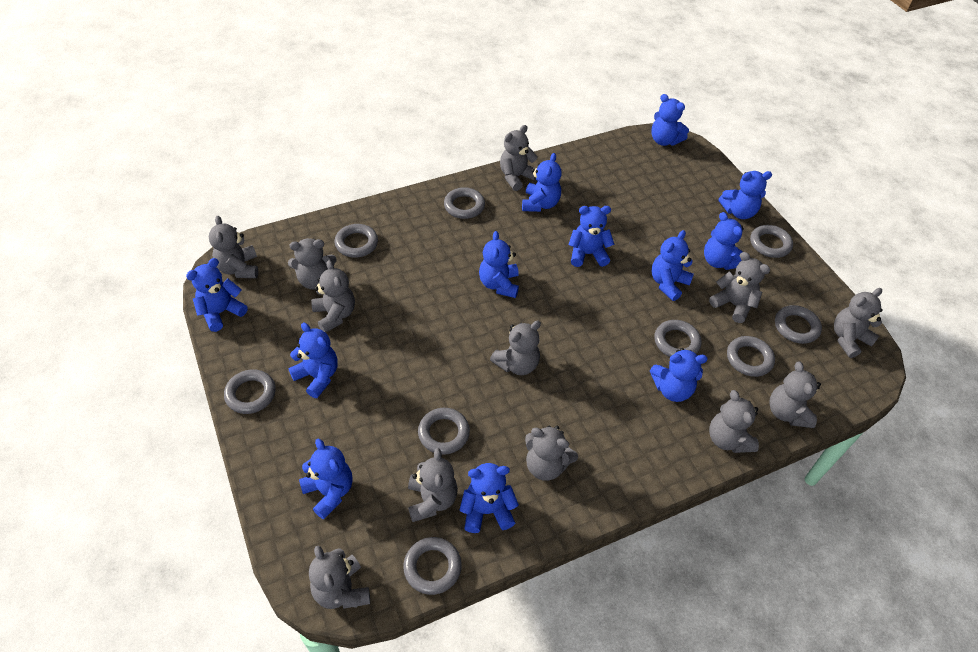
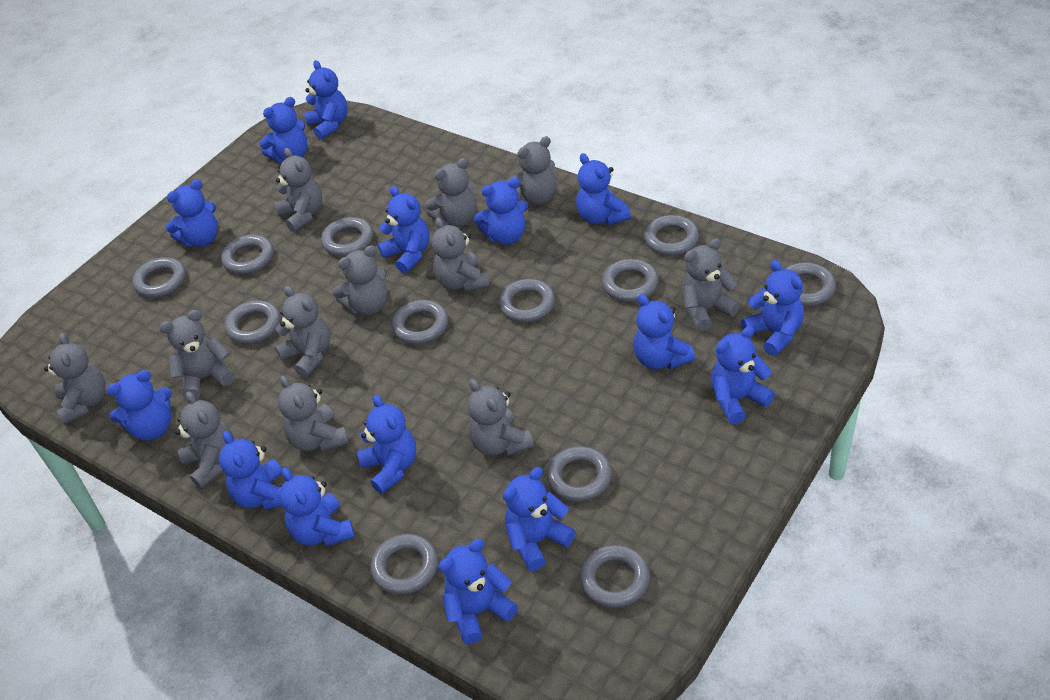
blue teddy bear: [186,258,248,332] [288,322,338,398] [299,439,353,519] [460,463,519,533] [479,231,519,298] [522,153,561,212] [569,206,615,267] [650,348,708,402] [651,94,689,146] [651,230,694,301] [704,212,744,270] [719,171,772,219] = 12 -> [107,370,172,440] [166,179,218,247] [219,431,282,510] [259,97,307,162] [279,468,355,546] [304,60,348,139] [357,395,416,494] [378,186,429,273] [438,539,518,644] [474,178,528,245] [503,467,575,571] [576,153,631,225] [633,294,695,369] [711,326,775,424] [741,260,804,356] = 15
grey ring: [224,369,276,414] [334,224,378,258] [403,537,462,595] [418,408,470,455] [444,187,485,219] [654,320,701,357] [727,336,775,377] [750,225,793,258] [775,305,822,344] = 9 -> [132,257,186,298] [221,235,273,274] [225,300,280,344] [321,217,373,256] [370,534,438,595] [392,300,448,344] [499,279,555,323] [547,446,612,502] [580,545,650,608] [602,259,659,302] [644,215,699,256] [785,262,836,306] = 12

